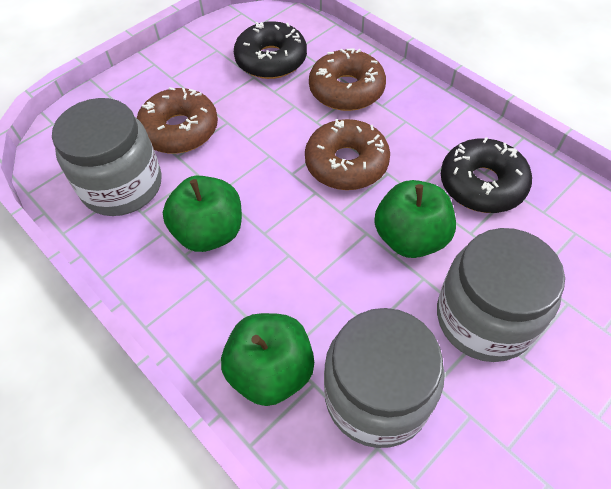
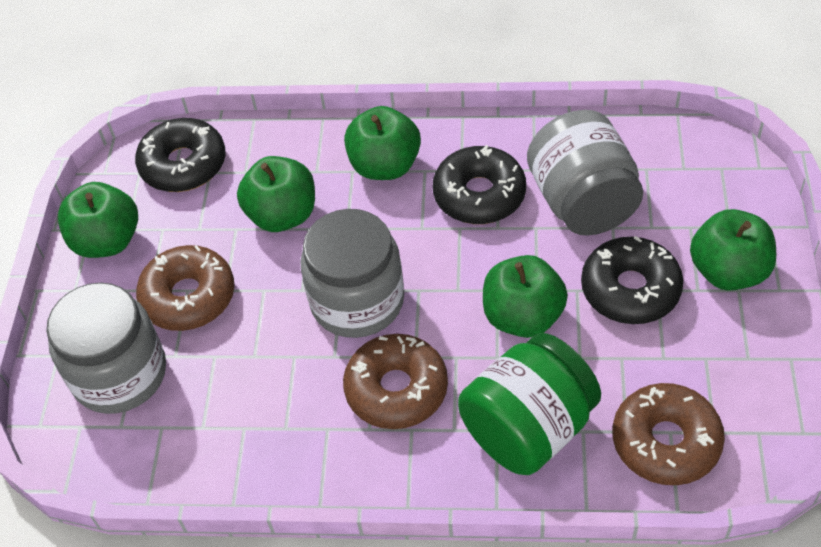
black donut: [234,21,307,79] [441,137,532,213] = 2 -> [135,118,226,192] [433,145,526,224] [581,236,683,324] = 3
green apple: [163,176,242,252] [221,313,314,406] [374,180,456,258] = 3 -> [58,182,138,258] [237,156,315,232] [344,106,421,180] [483,255,568,338] [690,209,776,291] = 5
green jar: none = 0 -> [458,333,601,475] = 1

